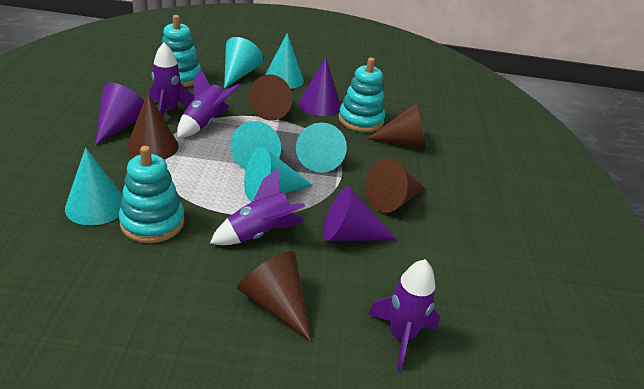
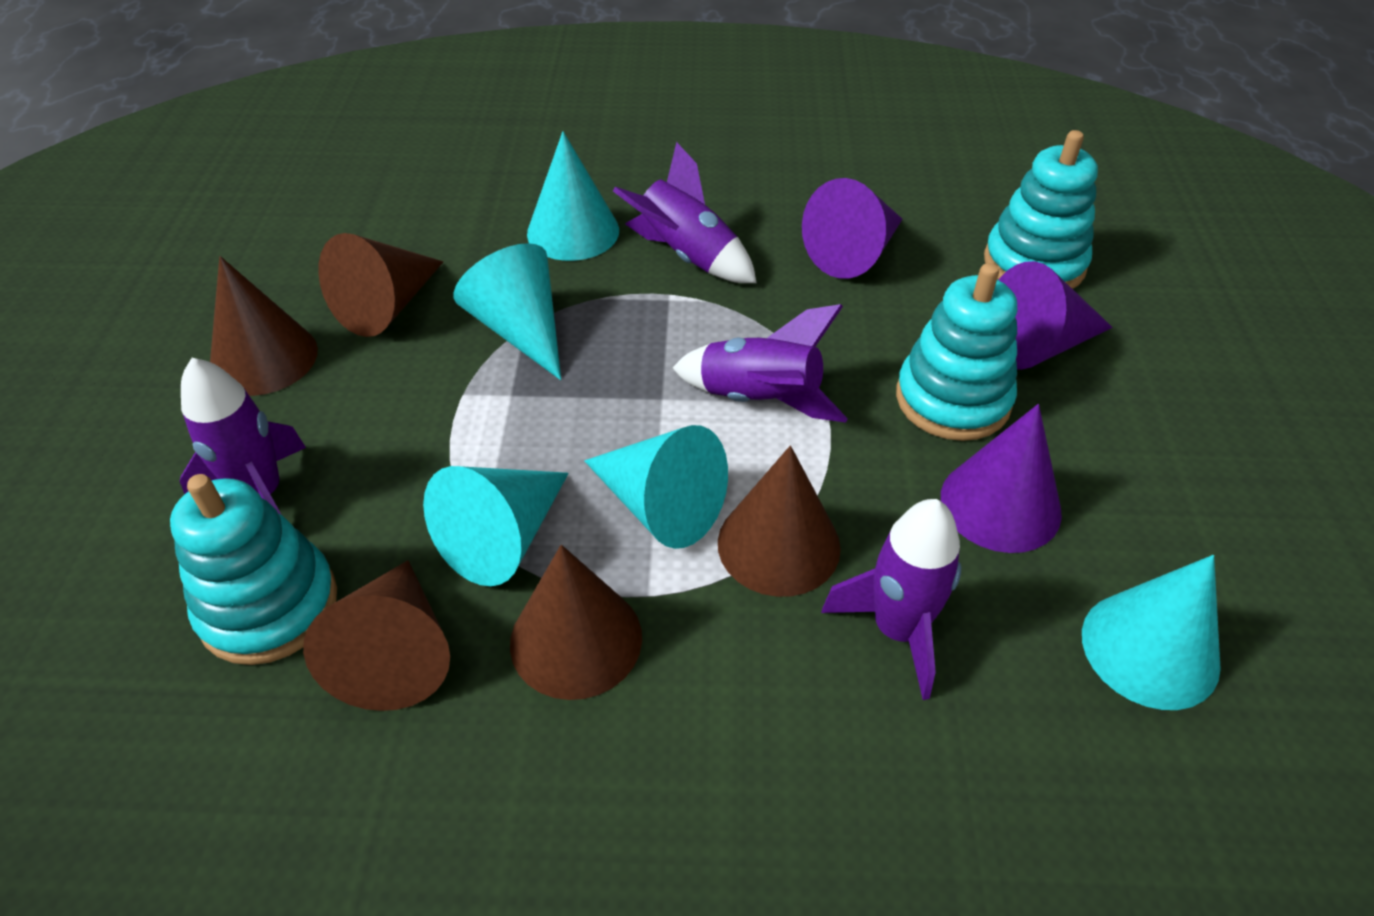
turquoise cone: [65,148,123,225] [224,37,263,88] [230,121,281,170] [244,147,313,201] [265,33,304,89] [296,122,347,173] = 6 -> [423,466,569,586] [454,243,561,380] [527,131,619,261] [584,425,728,549] [1082,555,1221,710] = 5

